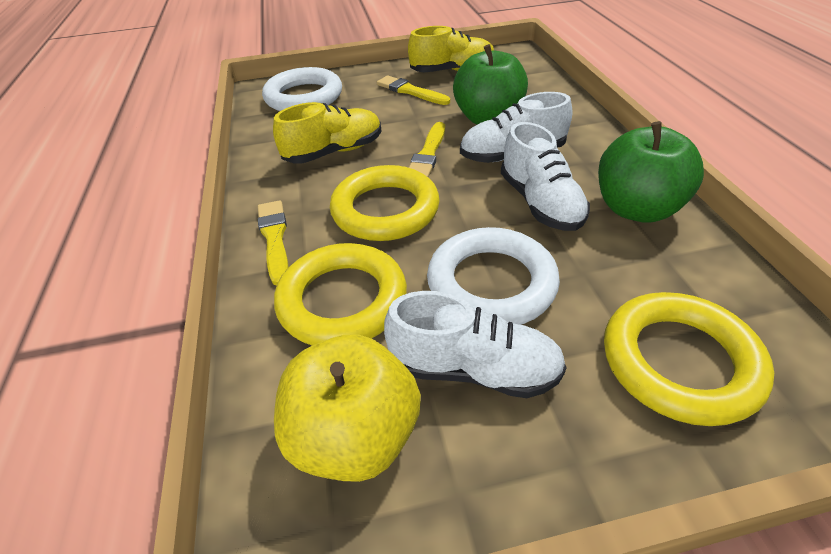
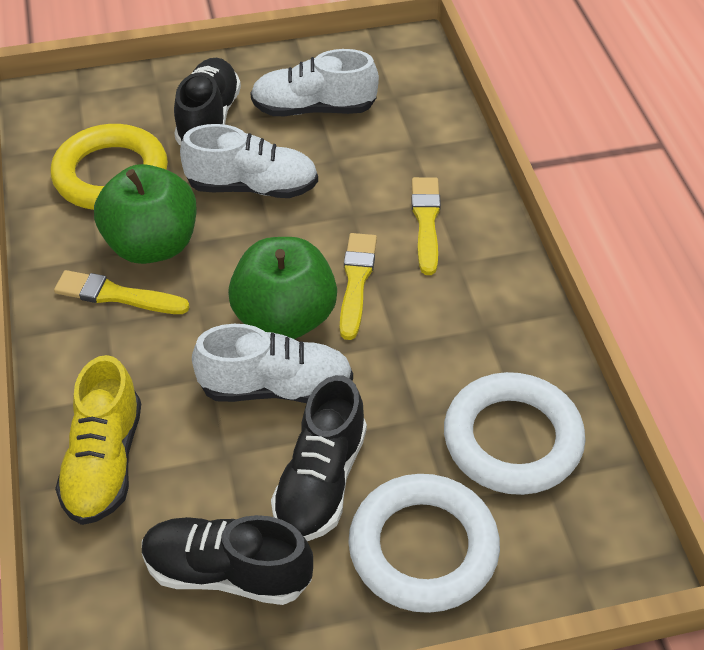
black shoe: none = 0 -> [142,515,313,605] [174,58,241,145] [271,375,367,541] = 3
yellow apple: [274,335,421,482] = 1 -> none = 0
yellow ring: [274,243,407,345] [330,165,440,241] [604,292,774,426] = 3 -> [51,124,168,210] = 1
yellow shoe: [273,102,382,164] [408,26,494,72] = 2 -> [55,355,141,525] = 1

